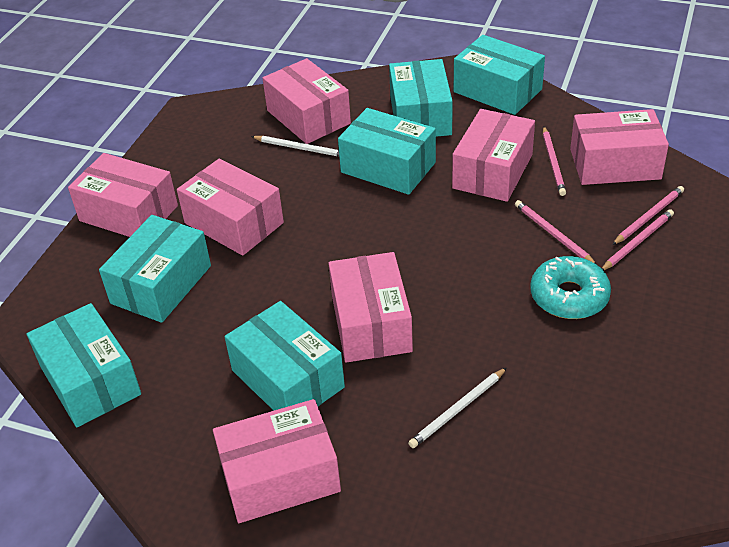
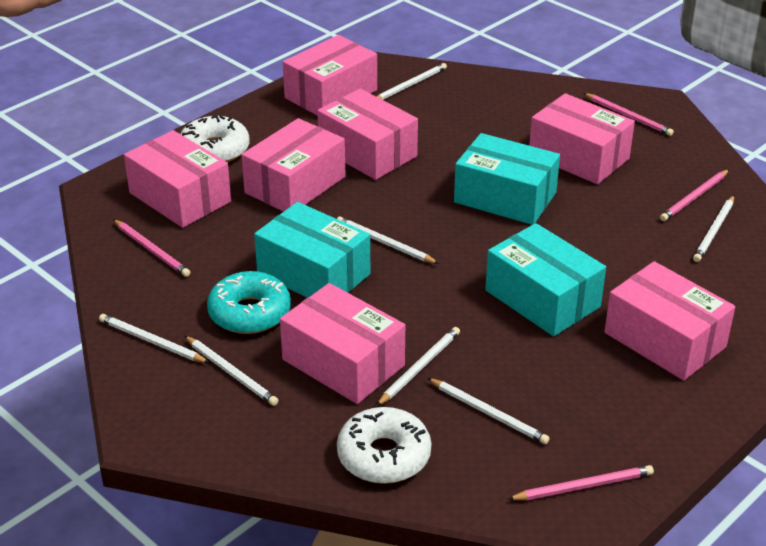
turquoise box: [27,303,141,428] [99,215,211,323] [225,301,345,411] [338,108,436,195] [389,59,453,137] [454,35,545,115] = 6 -> [254,202,370,298] [454,133,560,225] [485,223,606,336] = 3
white donut: none = 0 -> [180,115,249,163] [337,407,431,484] = 2
white pencil: [251,136,339,157] [408,368,507,448] = 2 -> [99,314,210,363] [185,336,278,406] [337,216,439,264] [376,63,447,100] [376,327,460,406] [428,378,550,444] [693,196,734,262] = 7

